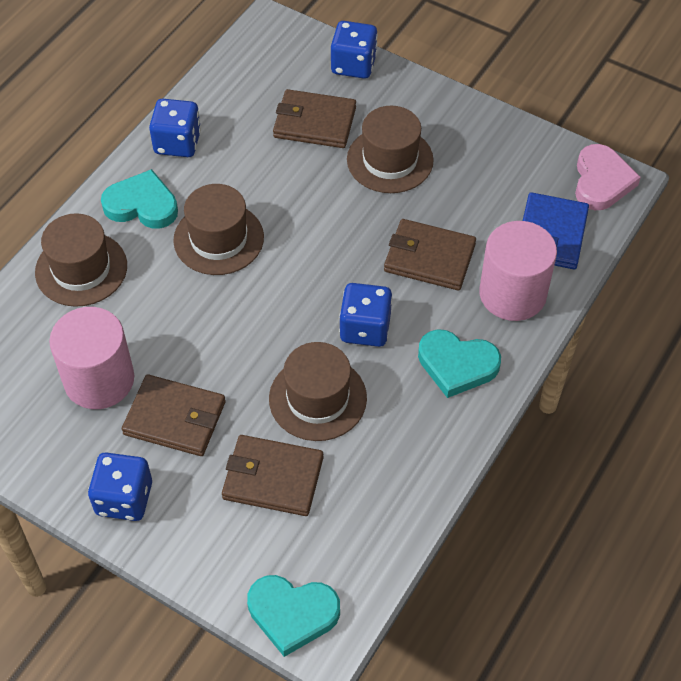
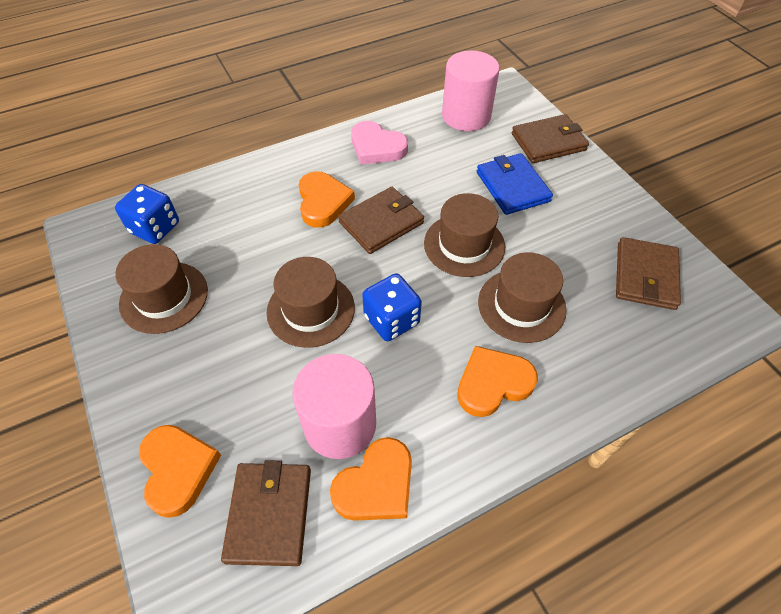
blue dice: [88,453,152,521] [149,99,201,157] [331,21,378,79] [339,283,392,347] = 4 -> [115,184,179,244] [362,273,422,341] = 2
orange heart: none = 0 -> [139,425,221,518] [299,171,355,228] [330,437,412,521] [457,346,538,417] = 4
turquoise heart: [101,169,178,229] [247,575,340,657] [418,329,501,398] = 3 -> none = 0

